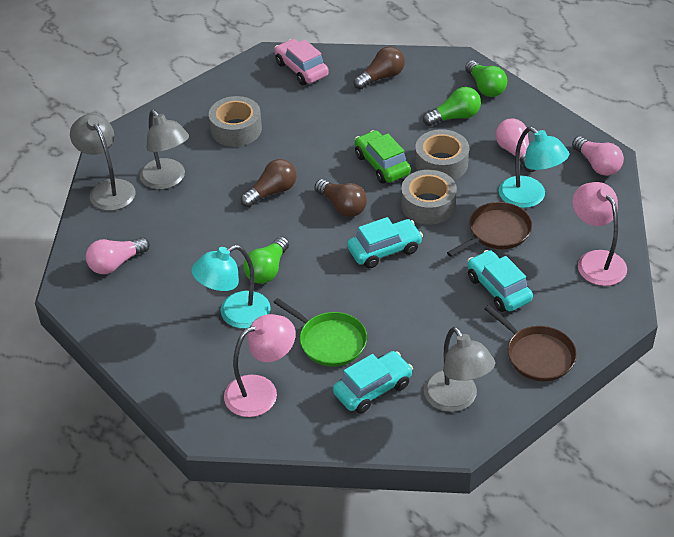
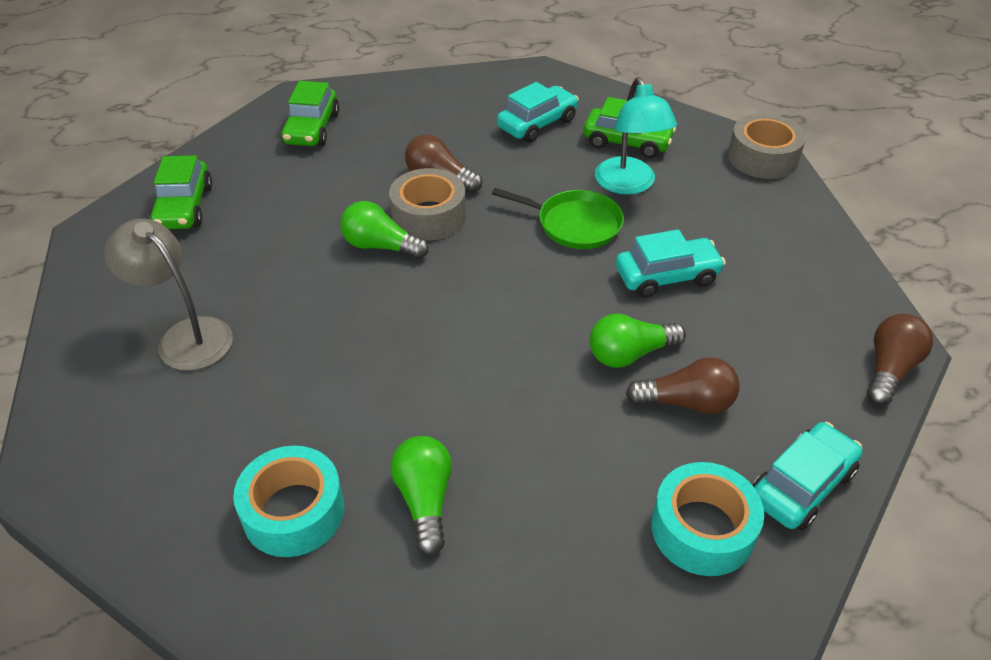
brown pan: [447,202,532,257] [484,305,577,381] = 2 -> none = 0
green car: [355,130,411,183] = 1 -> [150,155,212,229] [281,81,339,146] [583,97,676,158] = 3
grey lamp: [70,114,136,211] [140,110,189,189] [424,327,495,412] = 3 -> [104,218,233,371] = 1
grey tape: [209,96,262,147] [401,170,457,225] [415,129,469,180] = 3 -> [389,168,466,241] [728,113,806,179] = 2
pink car: [275,39,329,85] = 1 -> none = 0
pink lamp: [224,314,296,417] [572,182,627,286] = 2 -> none = 0
pink light bulb: [86,237,150,274] [495,119,536,172] [572,136,624,176] = 3 -> none = 0
turquoise lamp: [191,245,271,329] [499,127,569,208] = 2 -> [595,77,677,195] = 1
turquoise tape: none = 0 -> [233,446,344,557] [651,462,764,576] = 2

